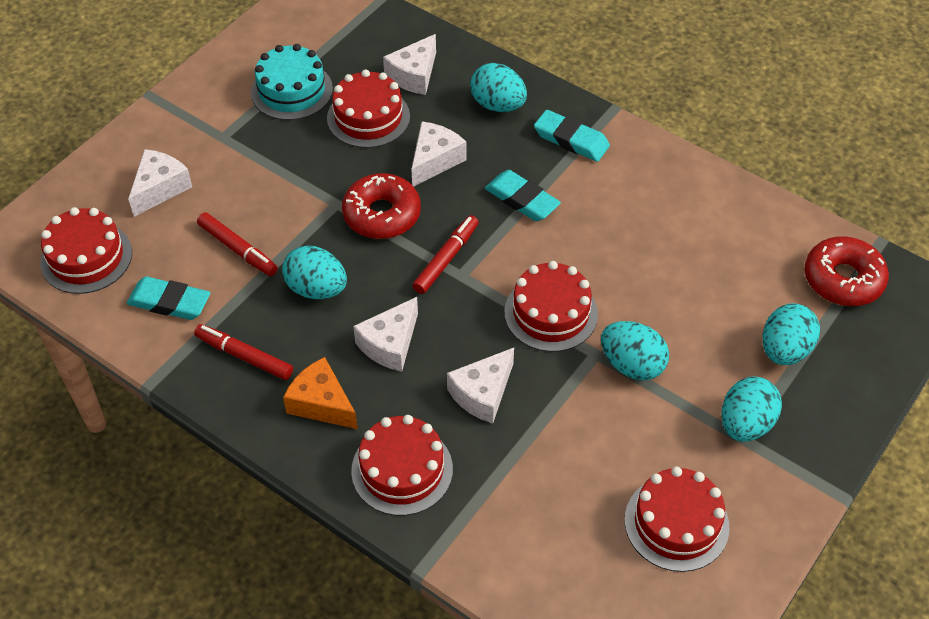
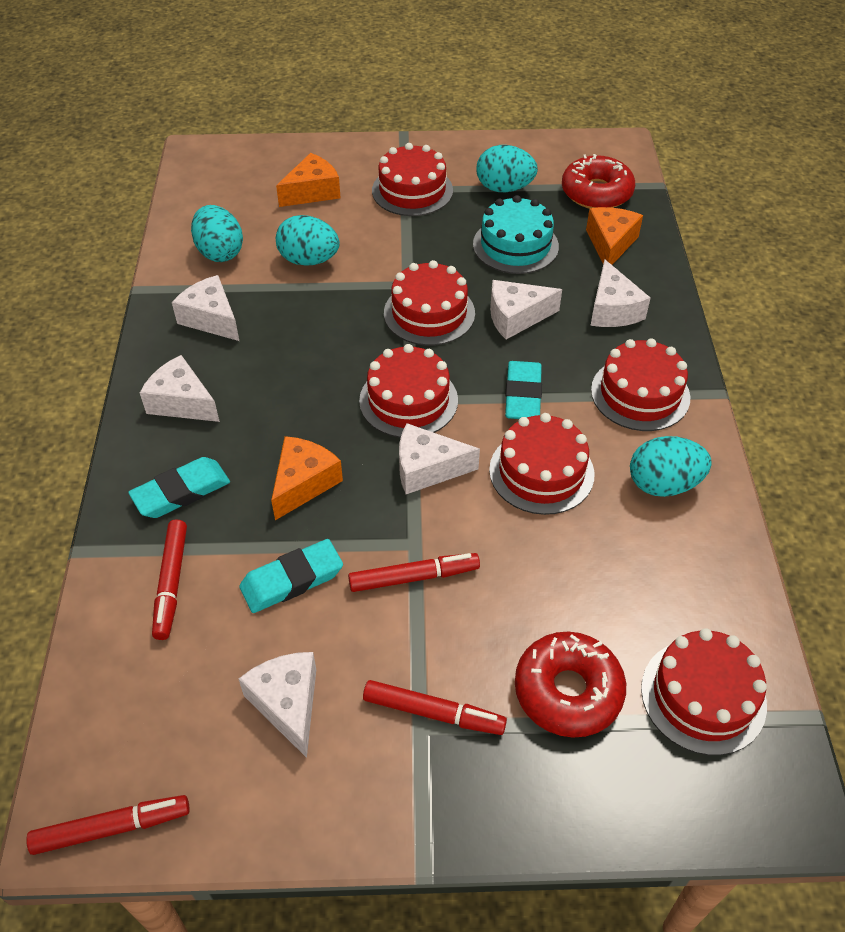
orange cheese: [283,357,358,429] = 1 -> [271,436,343,520] [276,153,341,207] [586,207,643,265] = 3
red cake: [40,207,132,294] [327,69,410,148] [351,415,453,516] [504,261,598,352] [625,466,729,572] = 5 -> [359,344,458,438] [372,143,453,216] [384,260,475,346] [489,413,595,515] [591,338,690,431] [641,628,767,755] = 6
red marker: [194,324,293,380] [197,212,278,276] [412,215,479,294] = 3 -> [26,795,190,855] [152,520,187,640] [348,553,480,592] [363,680,507,735] = 4
turquoise egg: [282,245,347,299] [470,63,527,112] [601,321,669,381] [722,376,782,441] [763,303,820,365] = 5 -> [191,205,243,262] [276,215,340,266] [476,145,538,192] [630,436,712,497] = 4
white cheese: [128,149,192,217] [353,297,418,372] [383,34,436,95] [411,121,467,187] [447,348,514,424] = 5 -> [140,355,220,422] [172,275,239,341] [239,652,316,758] [399,423,480,494] [490,280,562,339] [591,260,650,327] = 6

